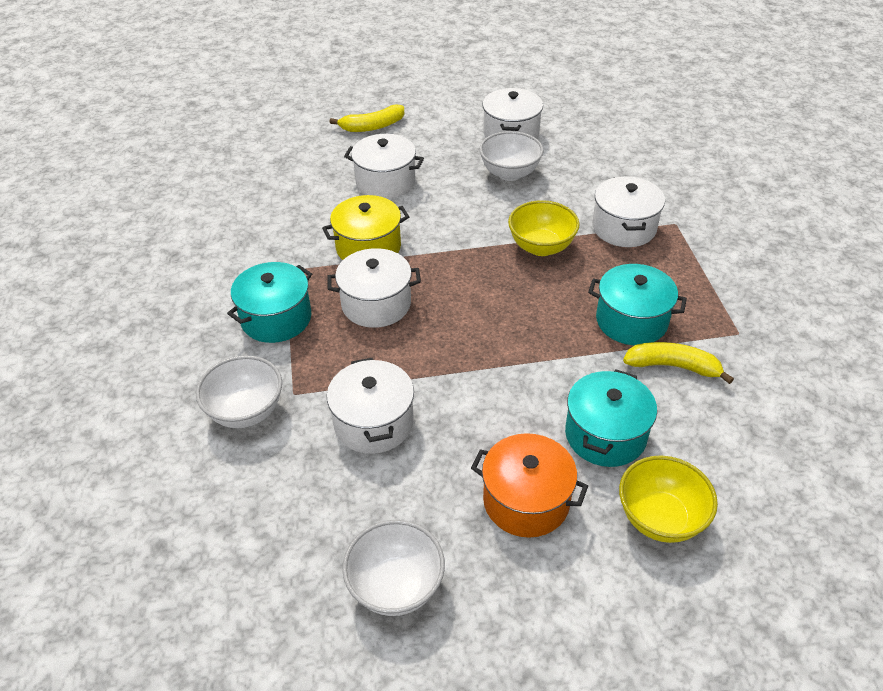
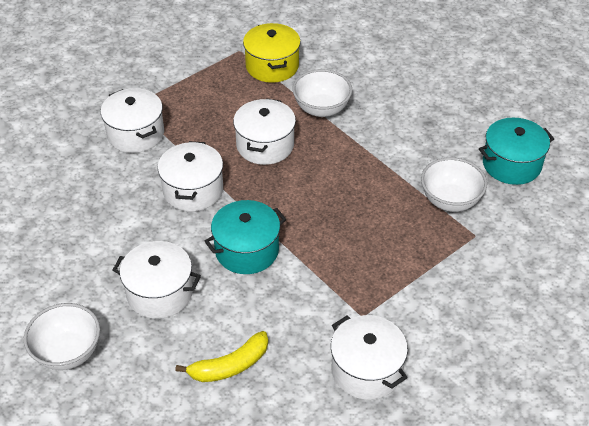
orange pot: [471,433,588,538] = 1 -> none = 0
turquoise pot: [227,262,312,343] [565,370,657,467] [588,264,687,345] = 3 -> [205,200,286,274] [479,118,554,185] = 2
yellow banana: [329,105,404,132] [623,342,734,384] = 2 -> [175,331,268,382] = 1
yellow bowl: [508,200,579,256] [619,456,718,543] = 2 -> none = 0

